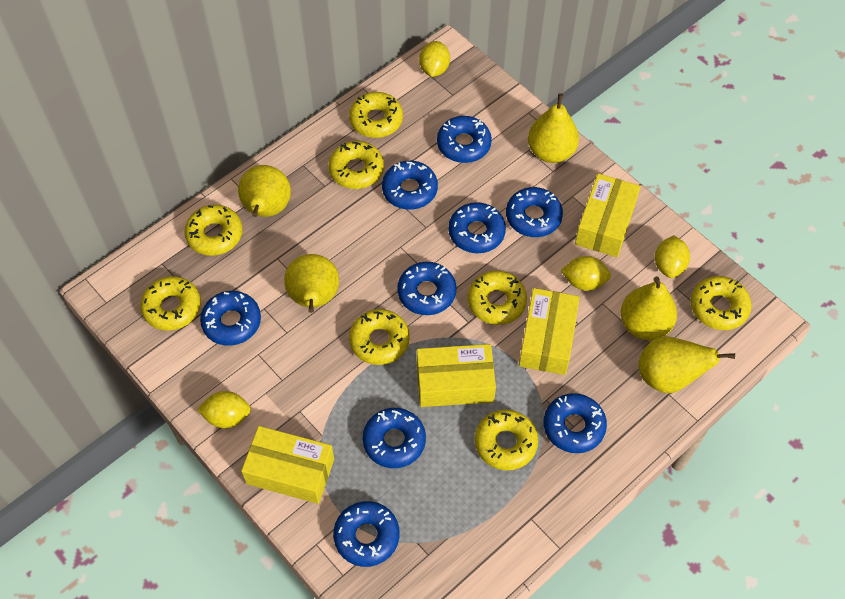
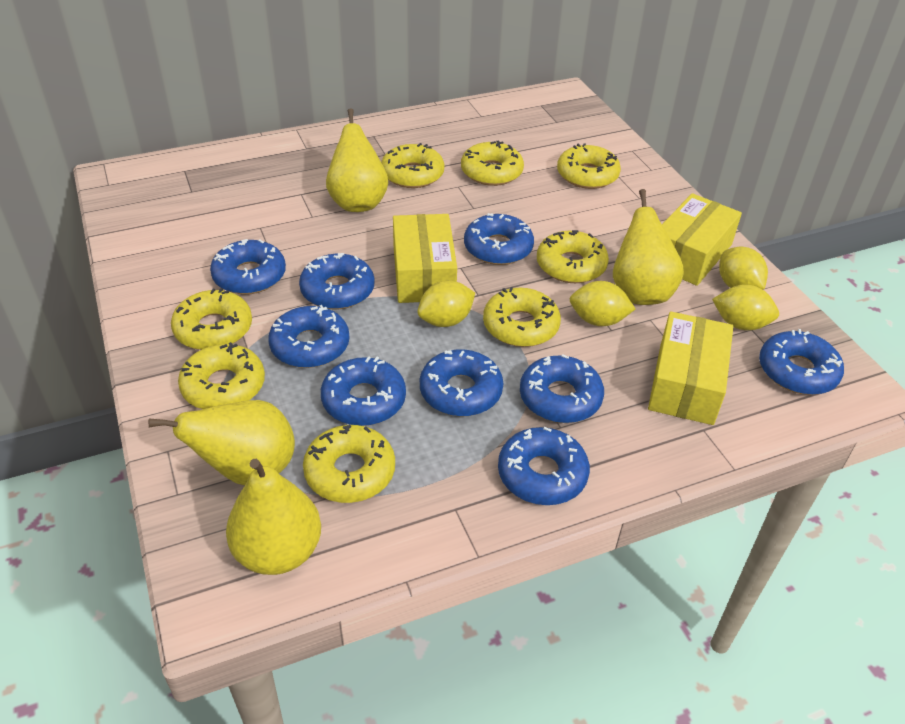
yellow box: [241,426,334,504] [417,344,496,407] [519,288,580,375] [575,173,641,257] = 4 -> [393,214,457,303] [648,311,733,425] [662,193,742,286] = 3
yellow pear: [238,165,291,217] [284,254,339,313] [528,93,579,163] [621,277,677,340] [638,336,735,394] = 5 -> [149,400,295,485] [226,459,321,575] [326,108,388,212] [613,189,684,305] = 4

